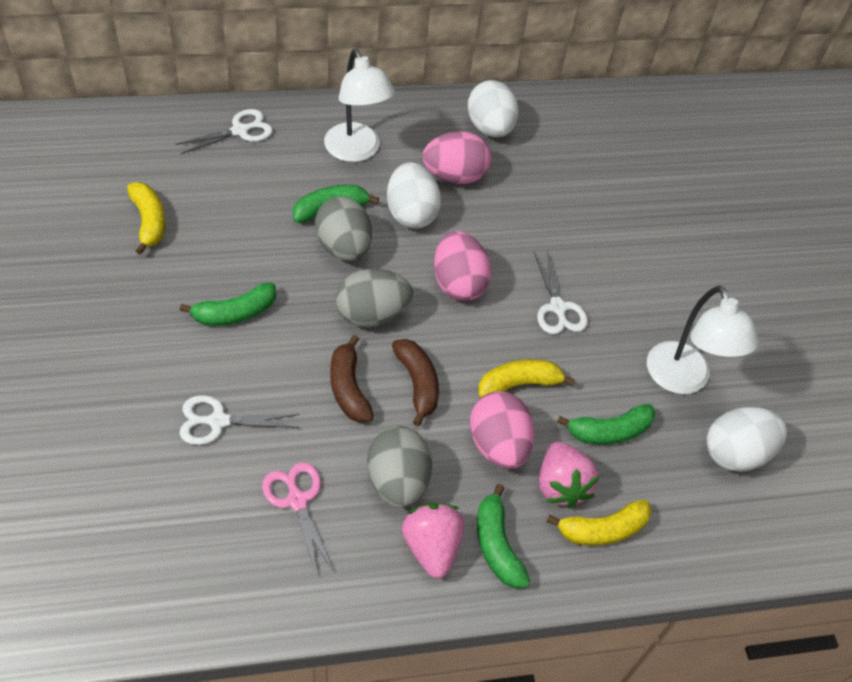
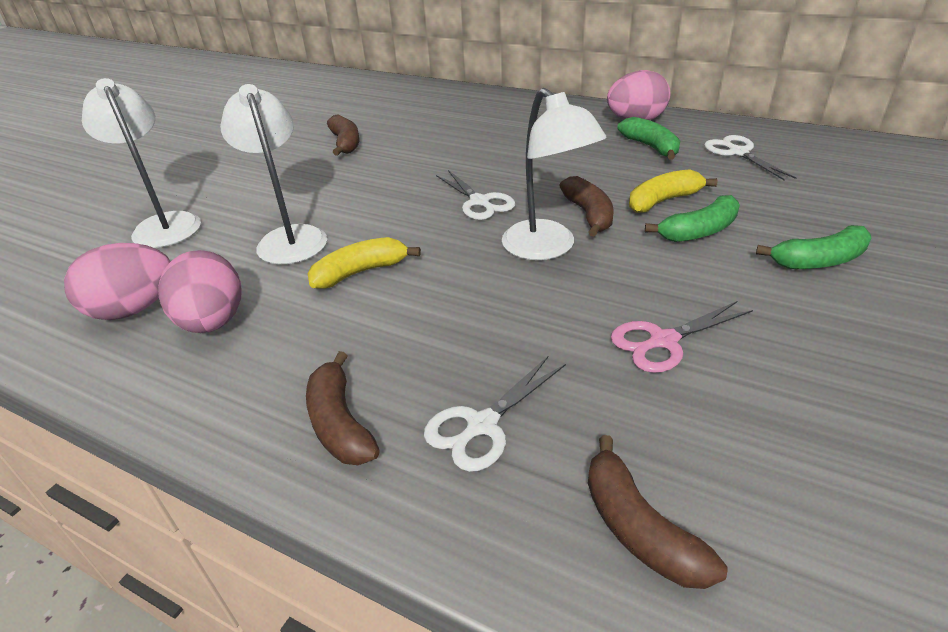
brown banana: [330,335,374,422] [392,339,439,426] = 2 -> [306,351,380,465] [327,114,359,156] [559,176,614,237] [588,435,727,589] = 4
green banana: [180,282,276,326] [293,185,379,223] [477,484,530,588] [557,404,656,444] = 4 -> [617,117,680,160] [645,195,740,242] [756,225,871,269] = 3
grey egg: [315,197,372,261] [336,269,413,327] [367,426,432,508] = 3 -> none = 0
pink strawberry: [402,503,464,579] [539,442,599,509] = 2 -> none = 0
white egg: [387,162,441,229] [468,80,519,138] [706,407,787,472] = 3 -> none = 0
white lamp: [324,49,395,162] [647,286,759,394] = 2 -> [82,78,201,248] [220,84,327,264] [502,88,607,260] = 3
yellow banana: [127,182,165,255] [478,359,575,398] [547,500,652,546] = 3 -> [307,237,421,289] [629,169,718,213] = 2

